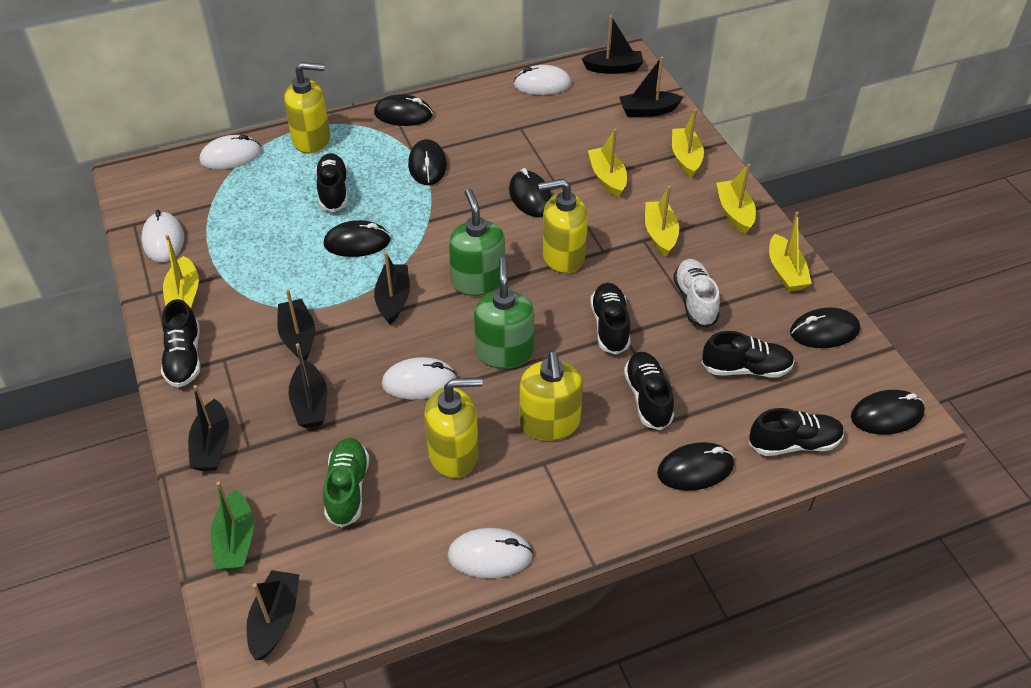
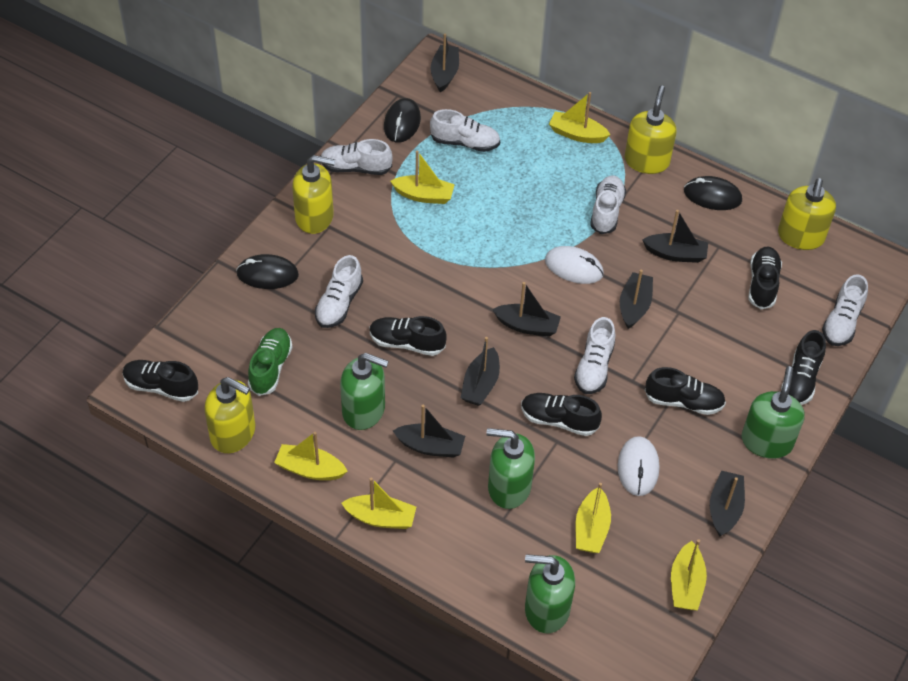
black mouse: [323,220,391,257] [374,94,433,126] [408,139,447,185] [509,168,552,217] [657,442,734,491] [790,307,860,348] [851,390,925,435] = 7 -> [236,254,299,289] [384,98,421,143] [684,176,742,210] = 3
green boat: [211,481,254,570] = 1 -> none = 0
green soap dispenser: [449,188,505,296] [474,257,534,369] = 2 -> [340,353,389,430] [487,428,535,509] [525,554,575,633] [742,366,805,459] = 4
white mouse: [141,210,184,262] [200,135,262,169] [382,357,457,400] [447,528,533,578] [513,65,571,95] = 5 -> [545,246,604,284] [618,436,659,496] = 2
white shoe: [673,259,720,328] = 1 -> [315,255,363,328] [321,139,393,175] [430,109,500,152] [574,317,615,394] [590,176,626,234] [822,274,868,346] = 6

